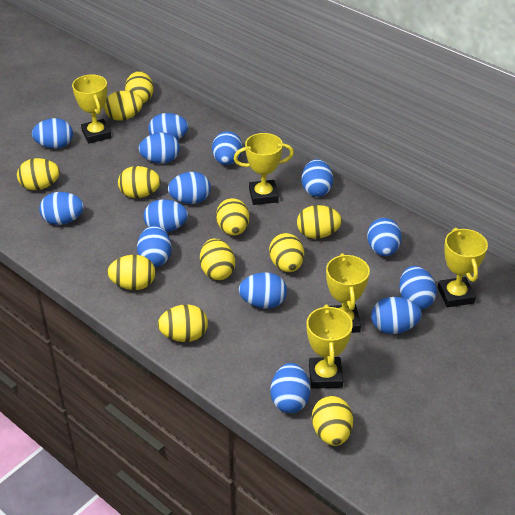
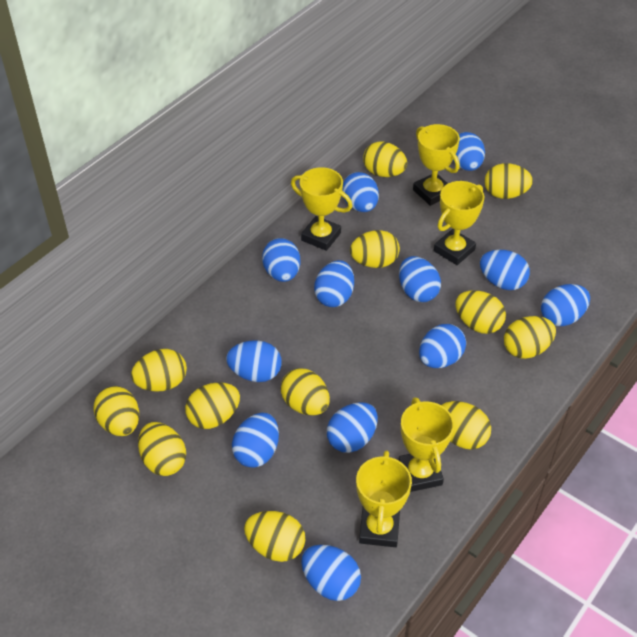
blue egg: [32,118,73,149] [39,192,84,225] [137,226,171,267] [139,132,180,163] [143,199,188,232] [148,113,188,140] [168,172,211,204] [212,131,243,165] [239,272,287,309] [271,363,310,413] [301,159,333,197] [367,218,402,256] [371,297,421,334] [399,266,437,309] = 14 -> [226,340,282,382] [232,413,279,468] [262,238,300,282] [301,545,361,601] [314,260,354,307] [327,402,378,453] [342,172,379,212] [399,256,441,302] [419,324,466,368] [453,132,485,171] [480,250,530,290] [541,284,590,326] = 12
yellow egg: [17,158,60,190] [104,91,143,121] [107,255,155,290] [118,166,161,198] [125,71,154,103] [158,304,208,342] [200,238,235,280] [216,198,249,236] [269,233,304,272] [297,205,342,239] [312,396,353,446] = 11 -> [93,386,139,436] [131,349,187,392] [138,422,186,476] [185,382,240,429] [244,511,305,562] [281,368,330,415] [350,230,400,268] [363,141,407,177] [441,401,491,450] [456,290,506,334] [485,163,533,199] [504,316,556,359] = 12

